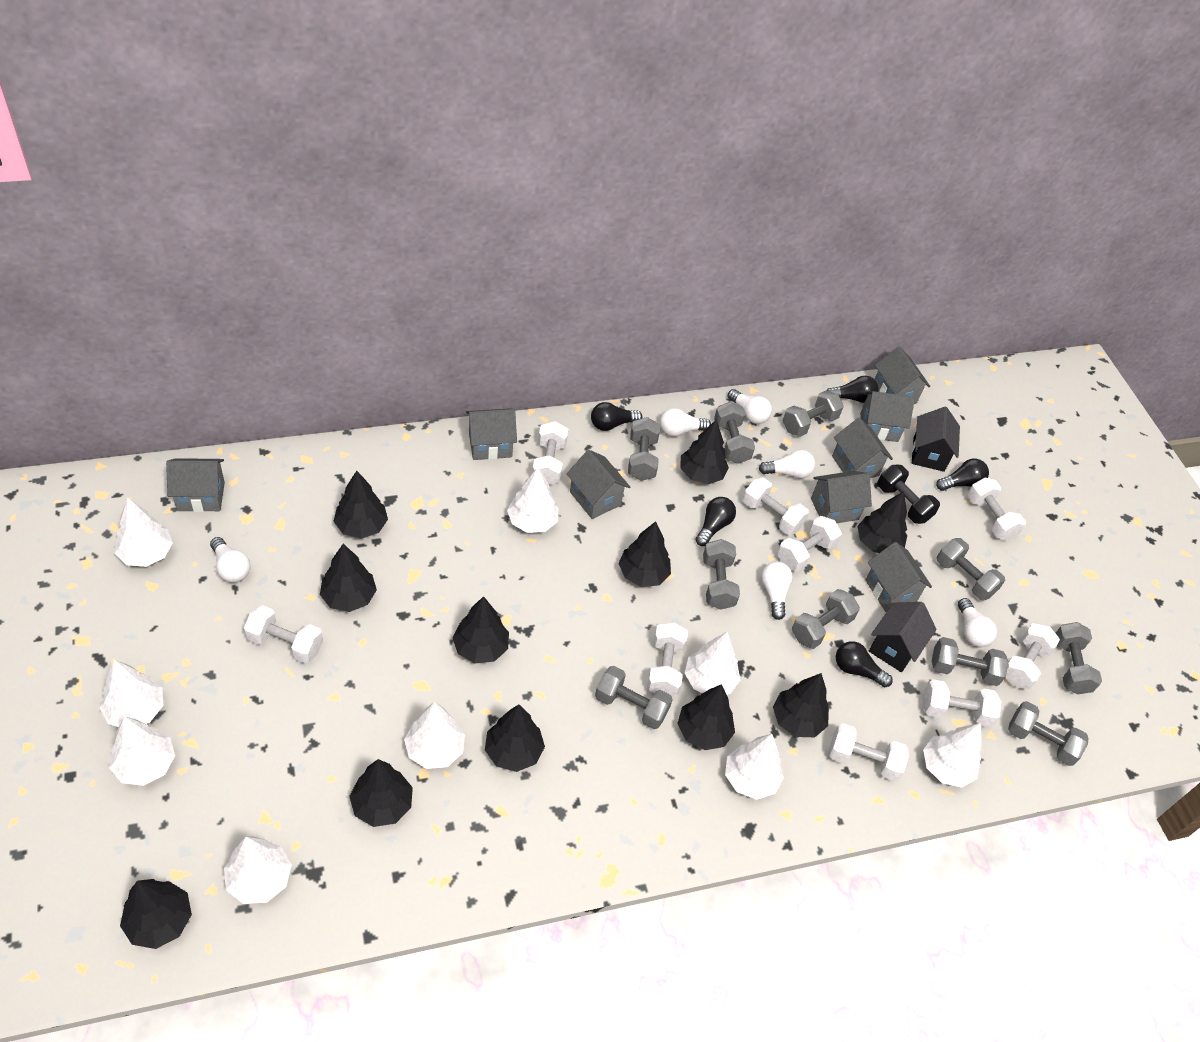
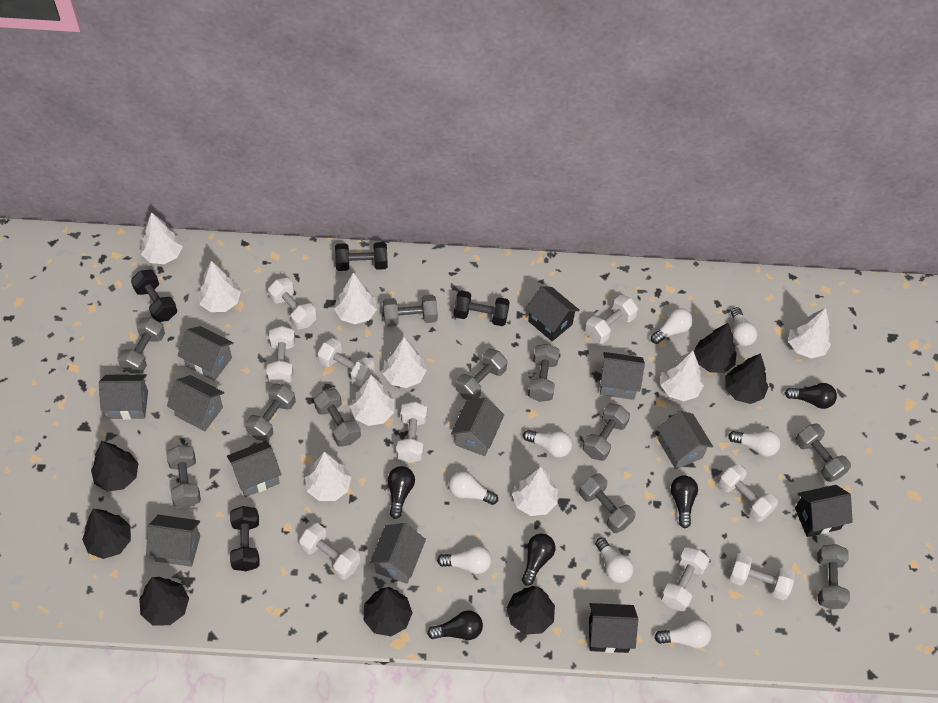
black dumbbell: [877,465,940,524] = 1 -> [131,270,177,322] [230,506,259,571] [335,242,388,271] [454,290,510,326] = 4
black house: [869,602,937,672] [911,407,960,472] = 2 -> [525,286,580,341] [589,603,638,653] [795,485,853,537] = 3
black tree: [120,879,192,949] [320,544,377,612] [333,471,388,539] [349,759,413,827] [452,596,509,663] [485,704,545,772] [618,521,671,587] [677,684,735,750] [680,419,729,484] [773,673,829,737] [857,491,907,553] = 11 -> [82,509,131,559] [91,441,139,492] [139,577,189,625] [363,587,413,636] [506,586,555,634] [694,323,737,373] [725,353,768,404] = 7
grey dumbbell: [595,666,673,729] [628,417,660,481] [703,539,740,610] [714,401,755,464] [782,390,844,437] [792,589,860,649] [932,637,1009,686] [936,538,1005,600] [1008,701,1089,766] [1056,622,1102,694] = 10 -> [117,318,165,374] [166,445,201,508] [245,384,296,441] [314,389,361,447] [383,295,438,327] [456,349,508,400] [528,344,560,402] [579,473,636,533] [583,403,630,461] [795,423,851,482] [817,544,850,609] = 11
grey house: [166,458,225,512] [466,408,517,460] [567,450,630,519] [811,471,872,523] [832,418,893,478] [860,391,915,442] [865,542,932,612] [874,346,930,404] = 8 -> [99,374,148,420] [146,515,200,567] [167,375,224,431] [177,326,233,381] [227,441,281,497] [370,523,426,584] [451,397,504,456] [600,352,645,400] [658,411,713,469] = 9
white light bulb: [210,537,251,582] [660,408,711,437] [728,389,772,424] [759,450,815,479] [761,562,793,620] [958,598,997,647] = 6 -> [437,545,491,574] [449,471,498,505] [523,430,572,458] [595,537,634,583] [651,308,693,344] [654,619,711,648] [728,430,780,457] [731,307,757,347] = 8

